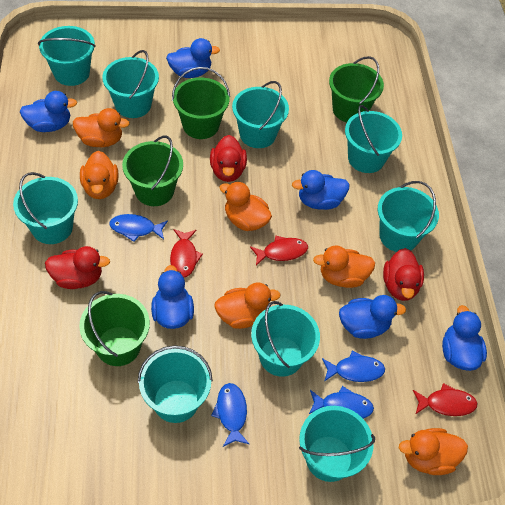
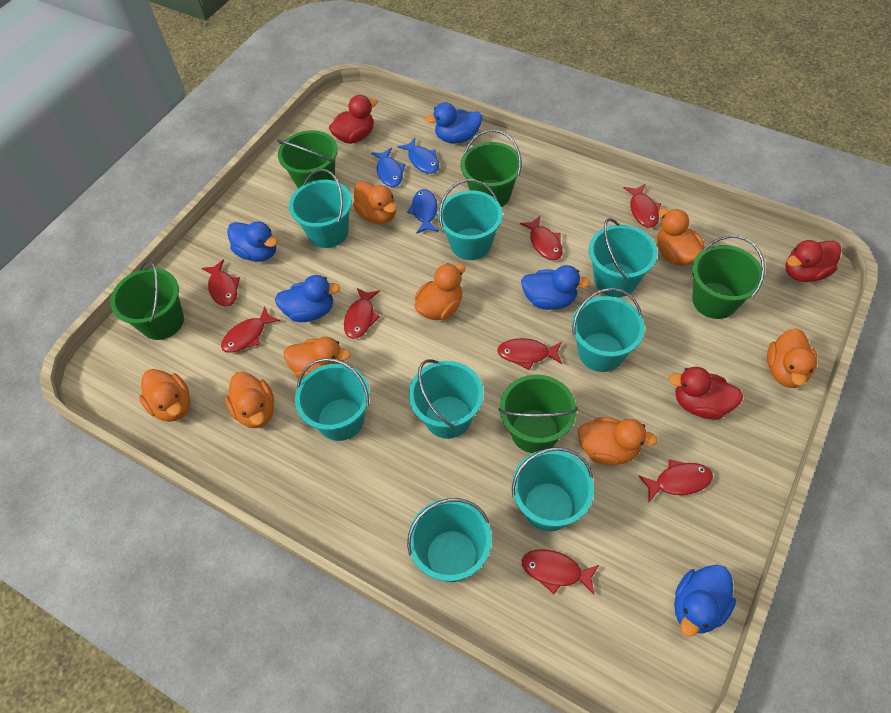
blue duck: [20,91,77,132] [151,265,194,329] [166,38,220,78] [292,170,350,210] [339,295,406,339] [442,305,487,371] = 6 -> [227,221,278,262] [275,275,340,322] [425,102,482,143] [521,265,590,310] [674,565,736,637] = 5
blue fish: [109,214,168,242] [211,383,249,447] [309,386,374,419] [322,351,385,382] = 4 -> [371,148,405,187] [397,138,439,174] [407,189,439,234] = 3
green bucket: [79,291,150,366] [122,136,183,206] [172,67,230,139] [329,56,384,122] = 4 -> [110,260,184,340] [277,130,338,188] [461,130,522,207] [498,374,578,453] [692,236,765,319] = 5
orange duck: [73,108,130,147] [80,151,119,199] [214,283,281,329] [219,181,272,231] [313,245,375,288] [399,428,468,475] = 6 -> [139,369,190,422] [225,372,274,428] [284,337,351,380] [353,181,396,224] [415,263,465,320] [578,417,658,465] [657,208,704,266] [767,328,817,388] = 8
red fish: [170,229,203,277] [250,236,308,266] [413,383,478,416] = 3 -> [201,259,240,307] [221,306,280,353] [344,287,380,339] [497,338,562,370] [520,216,562,260] [522,549,599,595] [623,184,661,228] [638,459,713,502] = 8
turquoise bucket: [13,172,78,244] [38,26,96,86] [102,50,159,118] [138,346,213,423] [232,81,289,148] [251,301,320,377] [299,406,375,482] [345,105,402,173] [378,181,439,252] = 9 -> [289,168,352,248] [295,358,370,441] [407,498,492,582] [408,359,484,439] [438,179,503,260] [512,447,594,531] [572,288,645,372] [589,218,657,297] = 8

